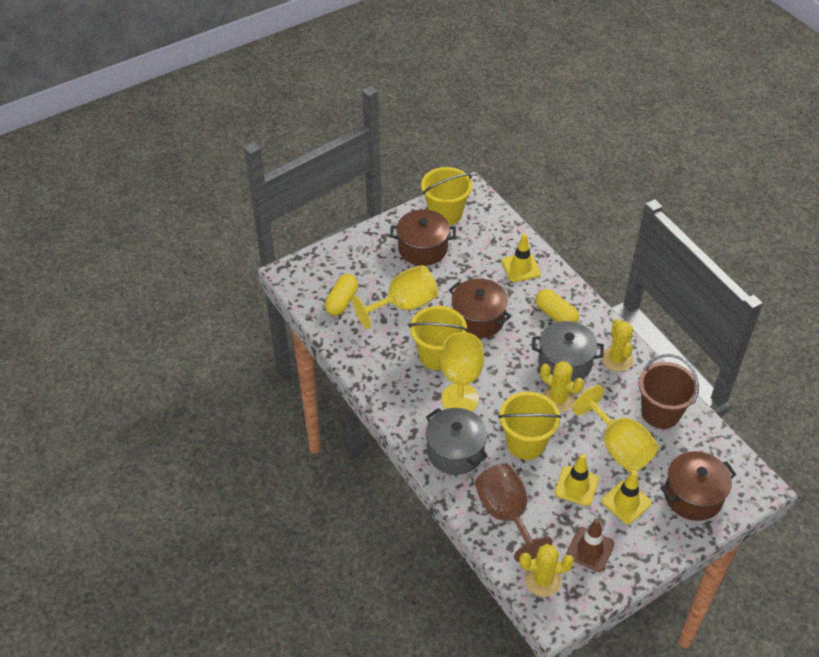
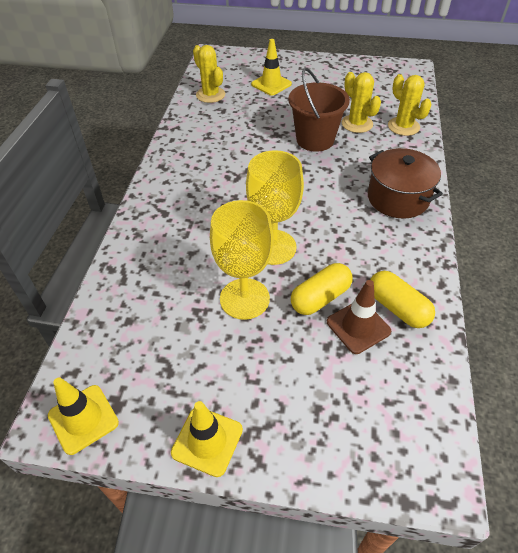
brown goblet: [475,463,553,562] = 1 -> none = 0
brown pot: [390,209,456,266] [449,278,511,338] [661,451,736,521] = 3 -> [368,148,443,219] = 1
grey pot: [426,408,488,475] [532,321,604,382] = 2 -> none = 0
yellow bucket: [409,306,468,370] [421,167,472,225] [498,391,561,460] = 3 -> none = 0
yellow goblet: [352,265,438,329] [440,332,484,411] [573,385,659,472] = 3 -> [210,200,274,320] [246,150,304,265] = 2

